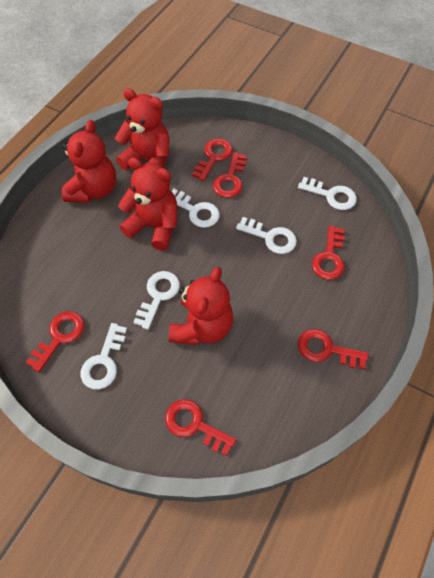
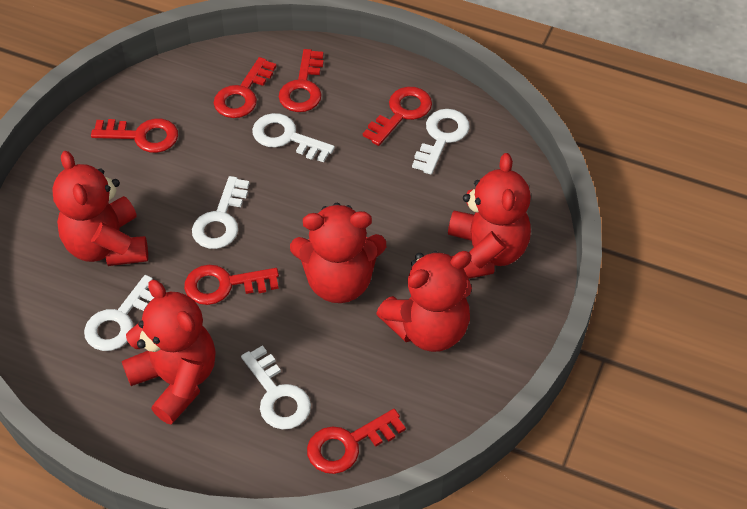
red teddy bear: [62,120,116,203] [115,88,169,170] [118,157,177,251] [168,267,233,345] = 4 -> [52,151,148,266] [122,280,216,425] [290,203,386,303] [376,251,472,352] [448,153,531,279] = 5

